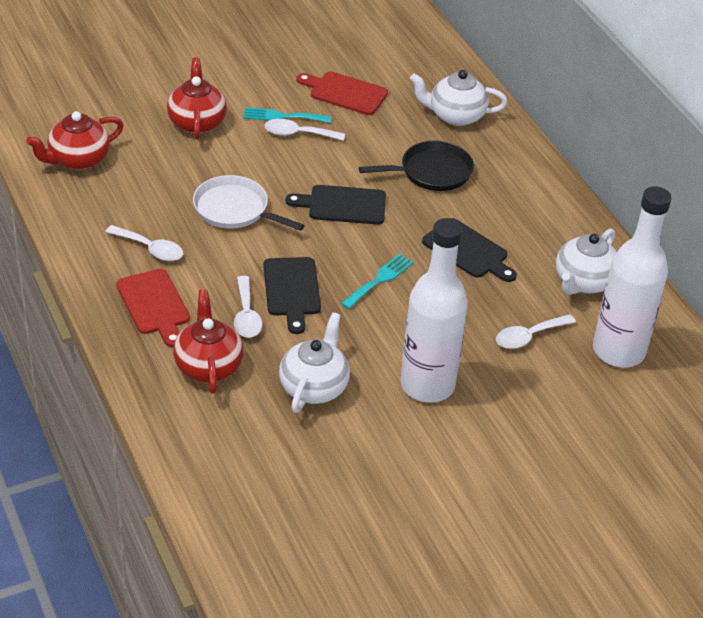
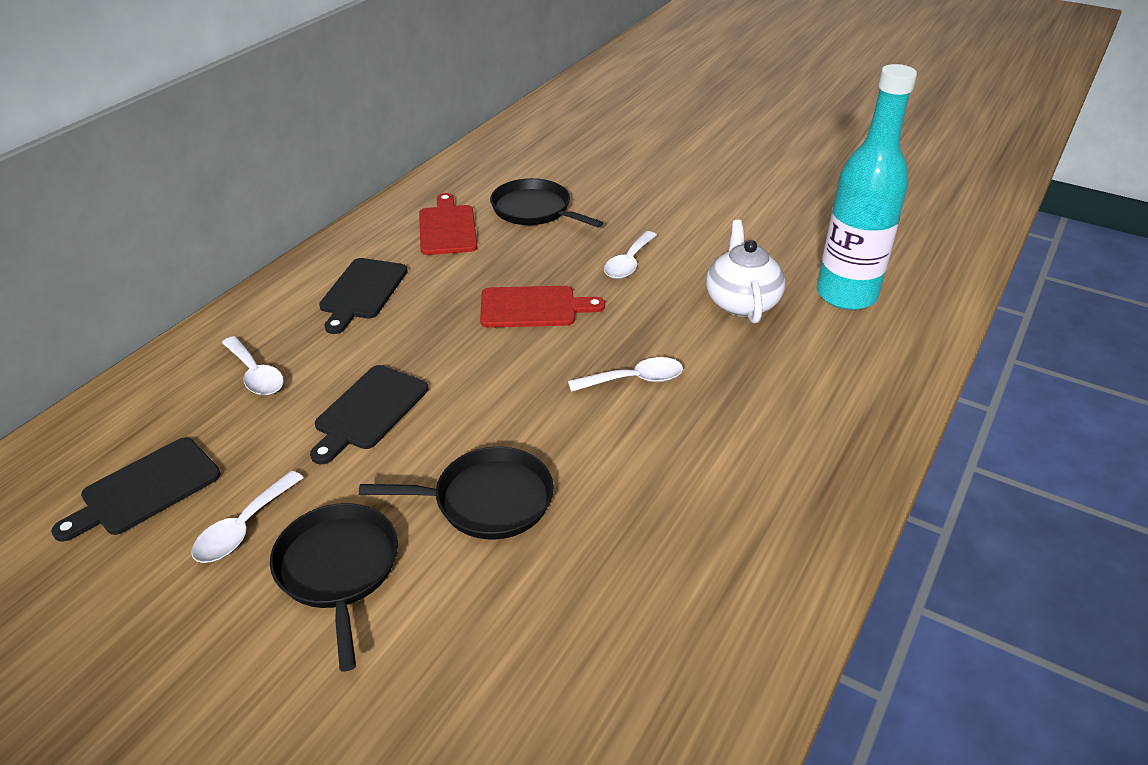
black pan: [359,141,474,191] = 1 -> [270,503,398,671] [359,447,554,540] [490,178,603,228] = 3
red teapot: [26,111,123,170] [167,58,227,139] [173,289,244,394] = 3 -> none = 0
turquoise bottle: none = 0 -> [817,64,917,310] = 1
turquoise fork: [243,107,331,123] [341,254,414,309] = 2 -> none = 0
white bottle: [400,218,468,403] [593,186,672,367] = 2 -> none = 0
white pan: [193,175,305,231] = 1 -> none = 0
white teapot: [279,312,350,413] [410,70,508,126] [556,229,617,295] = 3 -> [706,220,786,323] = 1

